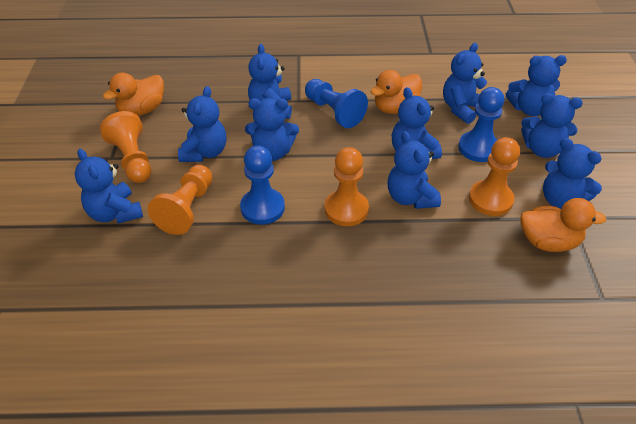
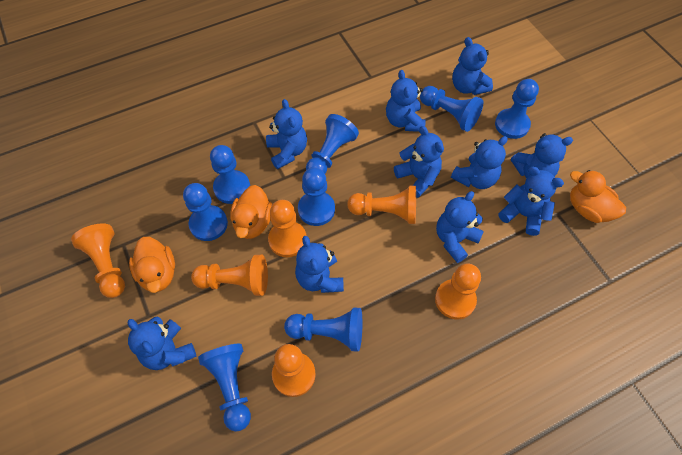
blue pawn: [240,145,285,225] [305,79,368,128] [458,87,504,162] = 3 -> [183,183,228,241] [198,344,251,432] [210,145,250,204] [284,308,362,352] [298,168,335,226] [306,114,359,174] [420,86,483,132] [495,79,539,139] = 8
orange pawn: [100,111,151,183] [148,165,212,235] [325,147,369,226] [469,137,520,216] = 4 -> [71,223,125,298] [191,255,268,296] [268,200,306,257] [272,344,316,397] [347,186,416,224] [435,264,481,319] = 6

